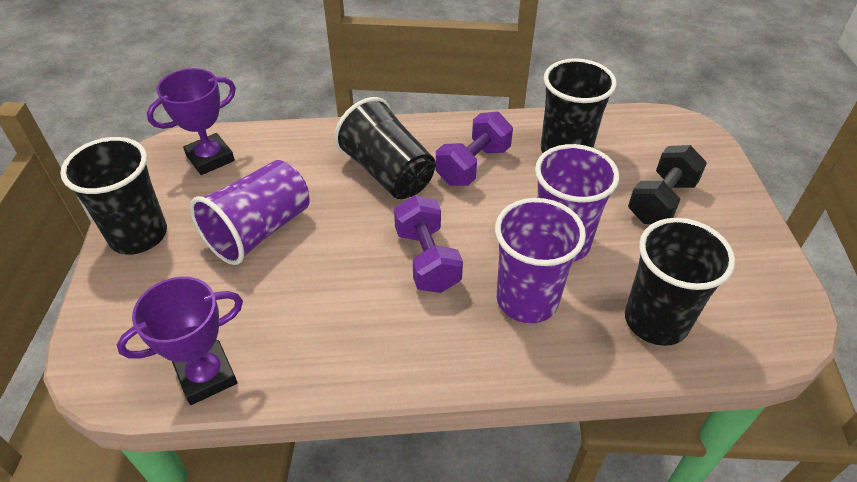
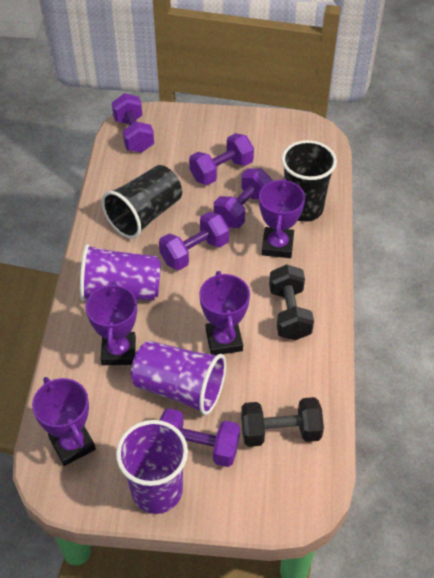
black cup: [60,137,167,254] [334,97,436,199] [541,58,617,153] [625,218,735,346] = 4 -> [102,165,182,239] [281,140,337,222] = 2
black dumbbell: [628,145,707,224] = 1 -> [241,397,324,447] [269,264,314,340] = 2
purple dumbbell: [394,195,463,293] [436,112,513,186] = 2 -> [112,93,154,153] [159,212,229,270] [159,408,240,467] [189,133,254,185] [214,169,273,228] = 5
purple trophy: [117,277,243,405] [147,68,236,175] = 2 -> [32,377,96,466] [85,281,137,365] [199,271,250,355] [259,178,305,258] = 4

